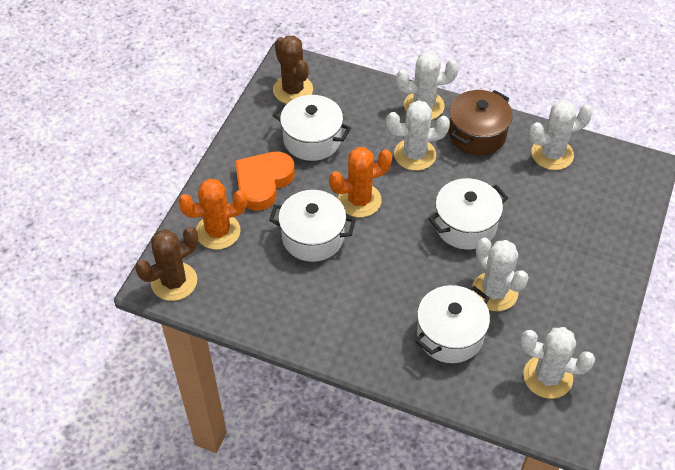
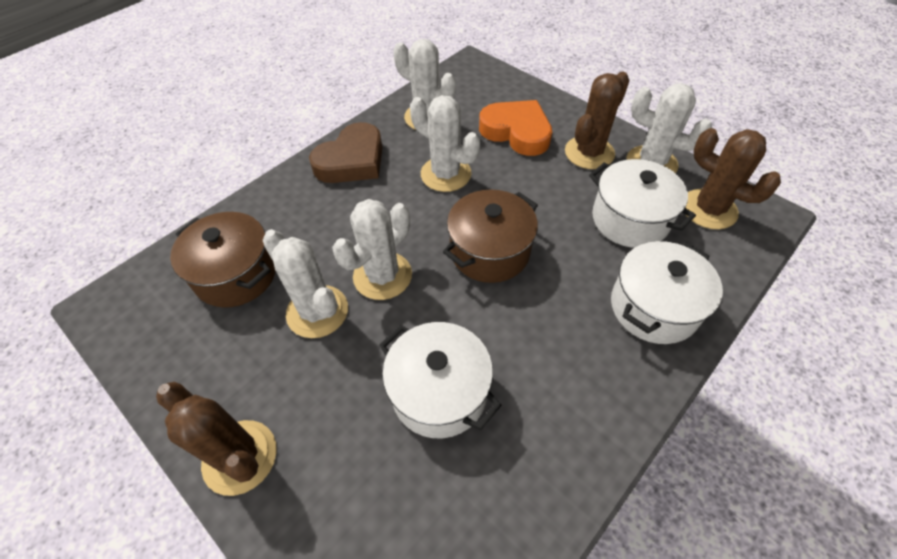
brown cactus: [135,227,198,301] [273,35,313,104] = 2 -> [156,382,277,496] [565,72,630,169] [685,128,781,229] = 3
brown heart: none = 0 -> [309,122,382,183] = 1
brown pot: [449,90,513,156] = 1 -> [170,212,276,308] [443,190,538,283] = 2
orange cactus: [178,179,247,250] [329,147,392,217] = 2 -> none = 0
white pot: [269,190,356,262] [273,95,351,161] [415,285,490,363] [429,178,508,250] = 4 -> [379,322,502,438] [589,159,696,248] [611,241,723,344] = 3

